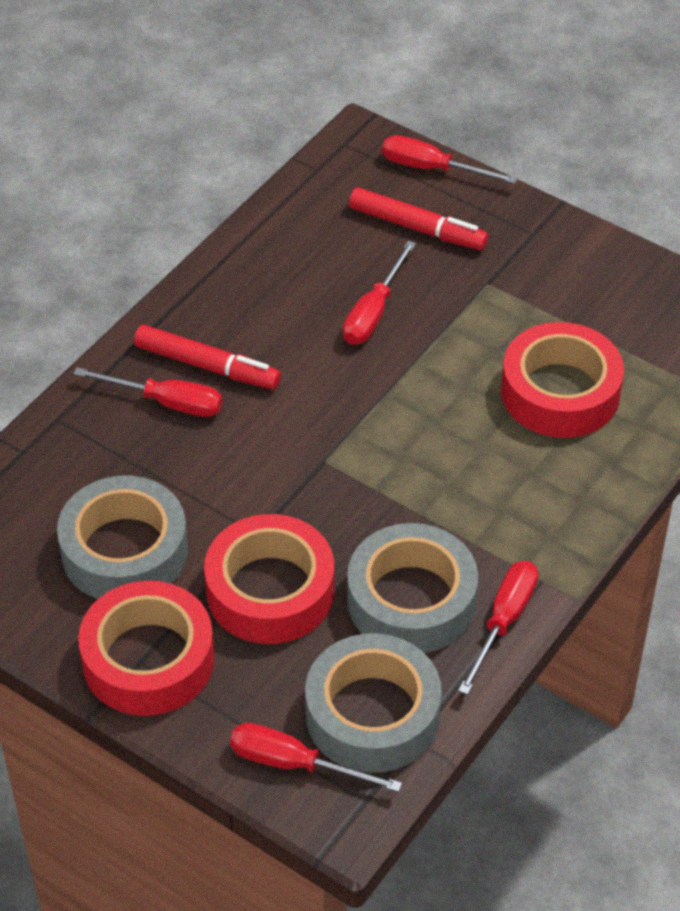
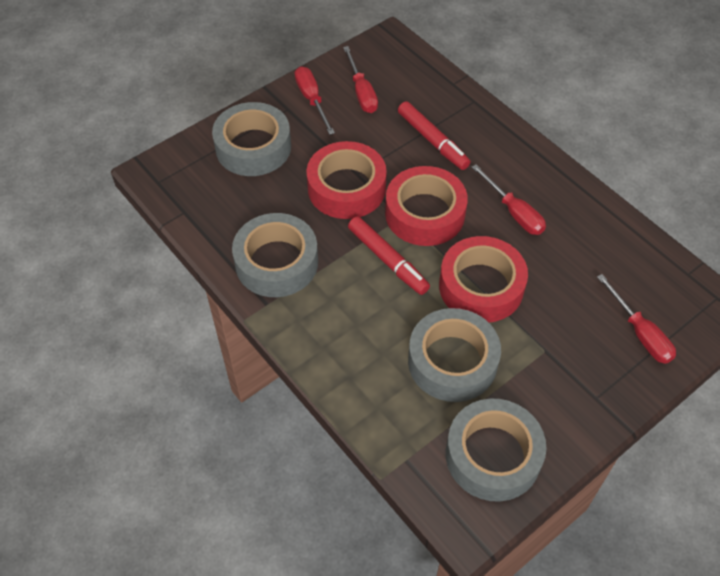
grey tape: [57,476,188,599] [305,633,442,773] [347,523,478,653] = 3 -> [212,102,291,176] [232,213,318,297] [408,308,501,402] [446,399,546,502] = 4
red screwdriver: [73,367,222,417] [230,723,402,792] [343,241,416,345] [382,135,517,184] [458,561,538,695] = 5 -> [295,66,335,135] [343,46,378,113] [472,164,546,235] [597,274,676,364] = 4

